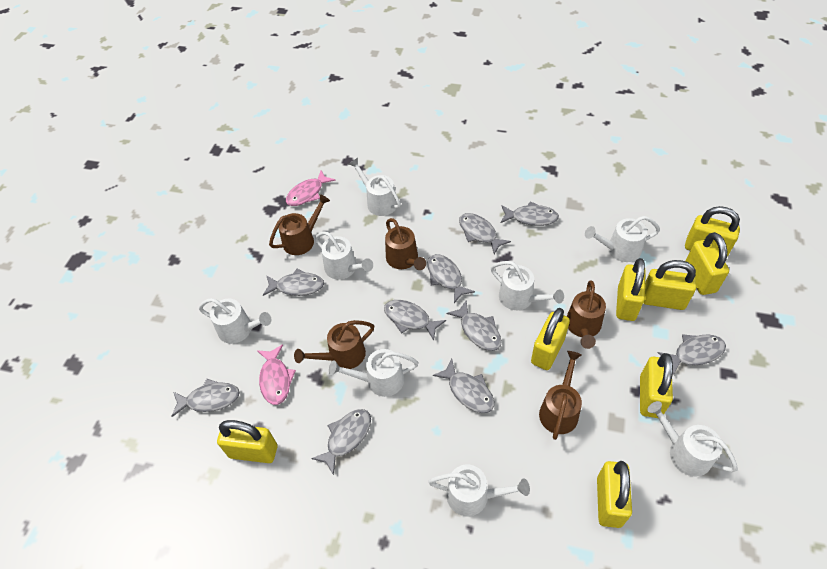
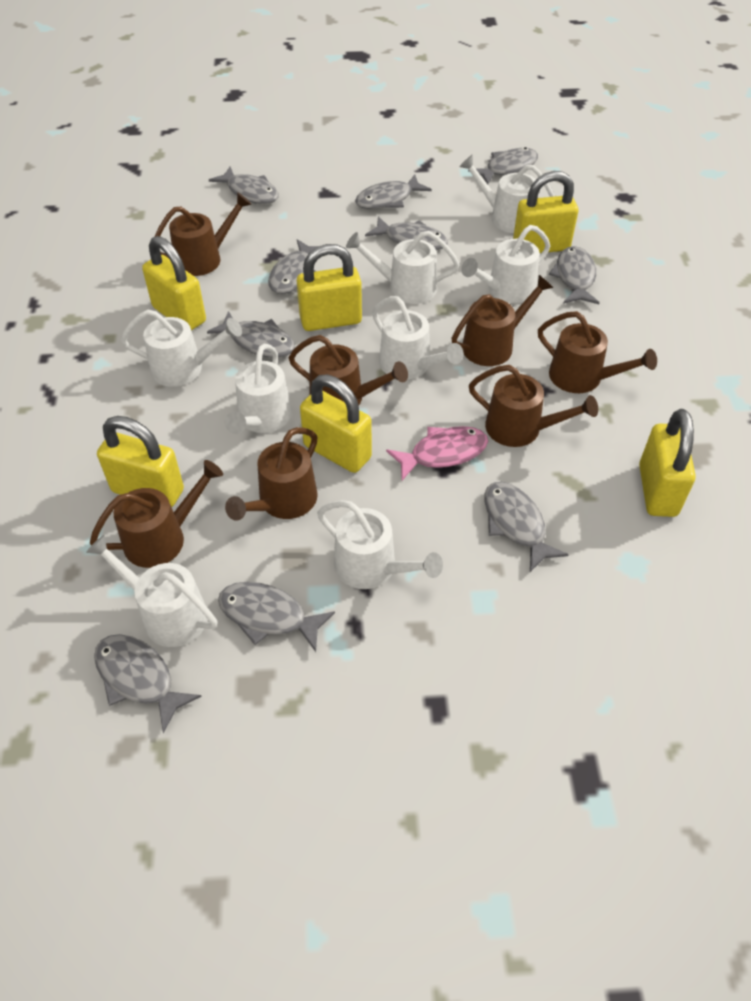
brown watering can: [269,194,330,255] [294,320,374,369] [385,218,426,270] [539,351,582,440] [567,281,606,349] = 5 -> [90,460,223,568] [154,192,252,276] [225,427,317,521] [289,335,408,405] [451,275,553,366] [469,365,598,447] [538,311,657,393] = 7
pink fish: [257,344,296,405] [286,171,336,206] = 2 -> [386,426,488,481] = 1
yellow padlock: [217,420,277,463] [531,308,570,370] [597,461,632,528] [616,258,646,321] [640,353,673,418] [643,260,696,310] [685,206,740,257] [686,232,729,295] = 8 -> [97,416,184,507] [142,236,206,330] [297,244,362,331] [300,375,372,473] [513,171,578,253] [639,409,696,517] = 6

